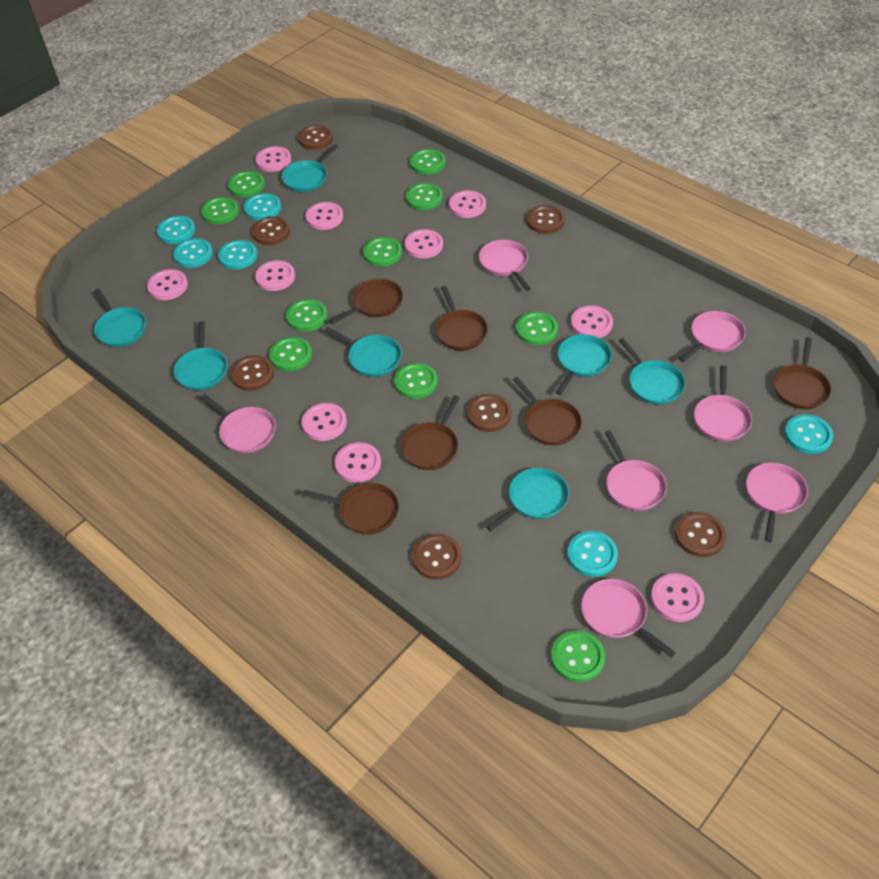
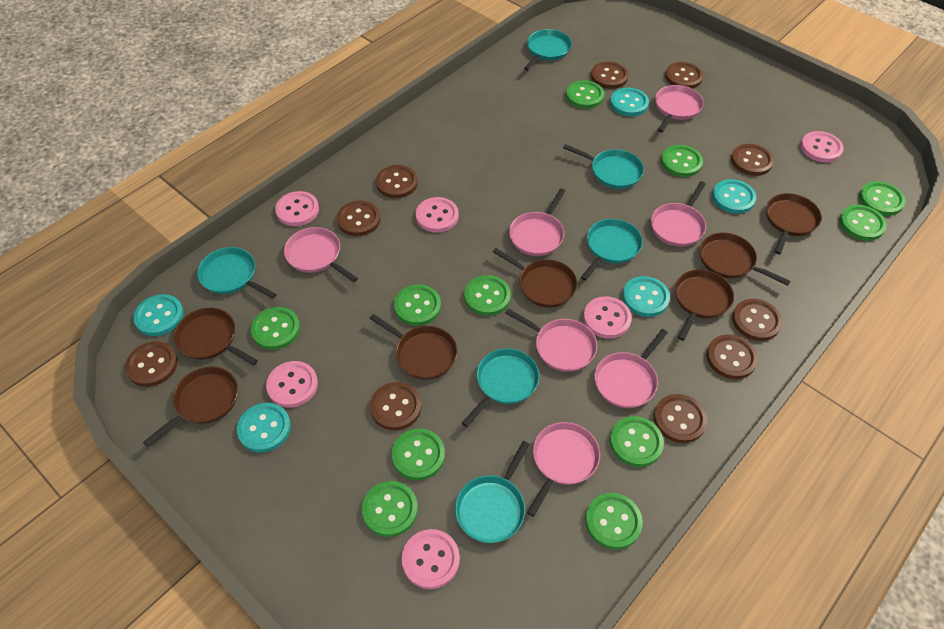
brown button: [231,355,274,391] [252,216,290,245] [298,125,333,150] [412,534,462,579] [467,394,512,432] [527,205,565,234] [675,512,726,557] = 7 -> [125,341,178,387] [337,200,380,236] [370,382,422,430] [376,165,418,198] [591,62,629,89] [654,394,707,443] [665,62,703,89] [706,334,758,379] [731,144,774,176] [732,299,782,341] = 10
brown pan: [302,483,399,535] [330,279,403,324] [401,395,460,470] [436,286,488,351] [513,377,582,445] [774,337,831,409] = 6 -> [143,366,238,447] [173,308,258,365] [369,314,457,380] [493,248,577,307] [675,270,734,341] [700,233,791,286] [766,193,822,254] = 7
green button: [201,197,239,224] [228,171,265,197] [269,337,312,371] [286,299,328,332] [363,237,402,267] [394,363,438,399] [406,183,443,210] [410,149,446,175] [516,311,558,345] [551,630,605,682] = 10 -> [251,307,300,350] [362,481,418,537] [391,428,445,480] [394,284,441,326] [464,275,511,316] [566,80,604,109] [585,493,643,550] [610,416,664,467] [661,145,703,177] [839,205,887,241] [859,181,906,216] = 11
pink button: [147,269,188,300] [255,146,291,172] [255,260,295,291] [302,403,347,441] [306,202,343,230] [335,442,381,483] [405,229,443,259] [449,190,486,218] [571,305,613,338] [651,573,704,622] = 10 -> [266,361,318,408] [275,191,319,226] [402,529,460,589] [416,197,459,233] [583,296,632,339] [800,131,844,163] = 6
turquoise button: [157,216,195,244] [173,238,213,268] [218,240,258,270] [244,193,281,221] [567,531,618,577] [784,414,833,454] = 6 -> [133,294,184,336] [237,403,291,452] [610,88,649,116] [622,276,670,317] [712,179,756,214] = 5
turquoise pan: [94,289,146,347] [174,321,227,390] [282,144,338,192] [325,327,402,377] [486,468,569,532] [556,334,612,395] [618,338,685,405] = 7 -> [197,247,277,299] [455,441,530,543] [462,348,539,427] [524,29,572,70] [563,144,644,189] [581,219,643,281] = 6

